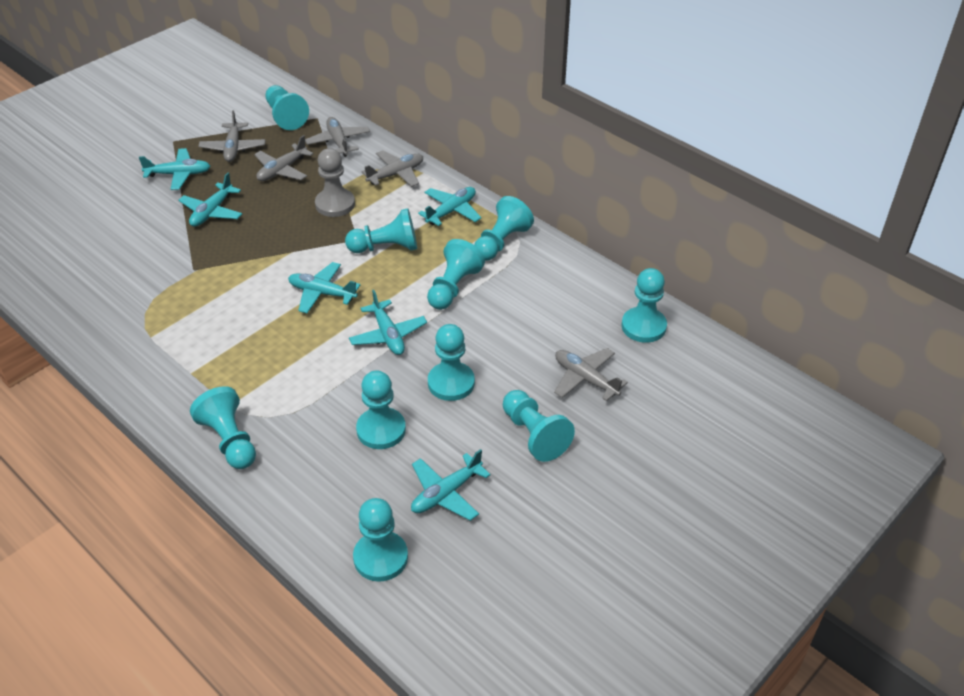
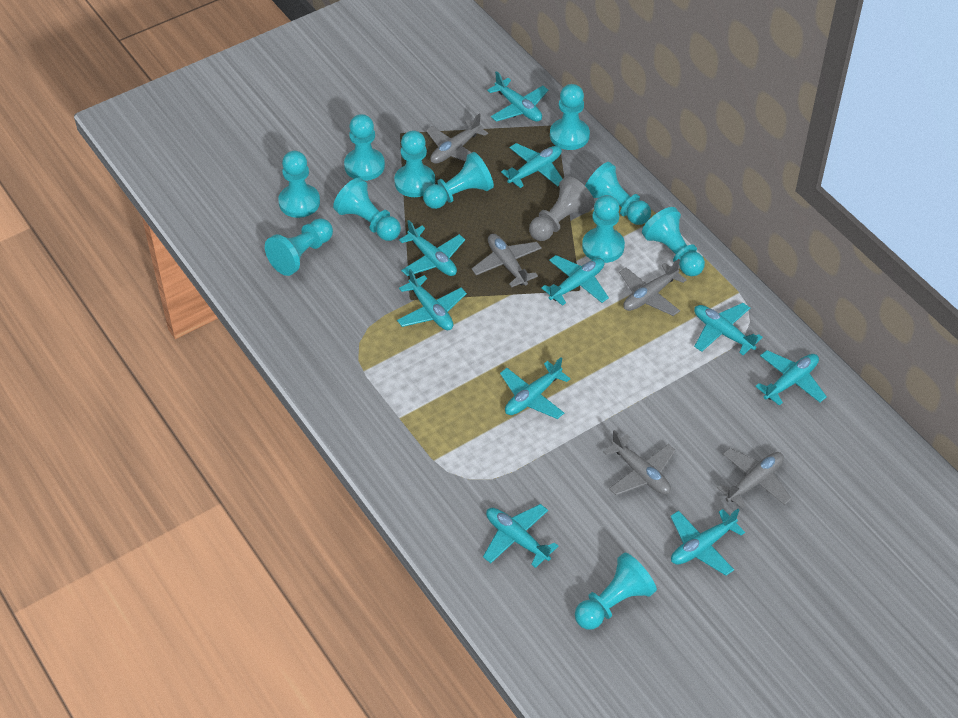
turquoise pawn: [190,386,256,469] [265,85,309,130] [345,208,417,253] [353,498,408,582] [356,371,406,449] [427,239,485,310] [428,324,475,401] [474,196,534,261] [503,390,575,462] [622,268,667,343] = 10 -> [265,218,333,276] [278,151,320,218] [333,177,401,241] [344,114,385,181] [394,130,435,197] [423,152,494,209] [550,84,590,150] [575,553,657,630] [582,195,625,263] [585,162,651,225] [642,207,705,276] = 11
turquoise plane: [139,148,210,190] [179,173,242,227] [288,262,361,313] [349,290,427,355] [411,449,491,521] [418,187,481,226] = 6 -> [397,269,467,330] [399,220,465,276] [483,504,558,568] [487,71,549,122] [500,357,570,419] [501,143,563,188] [541,255,609,306] [670,509,745,576] [694,303,763,355] [755,350,827,406] = 10

